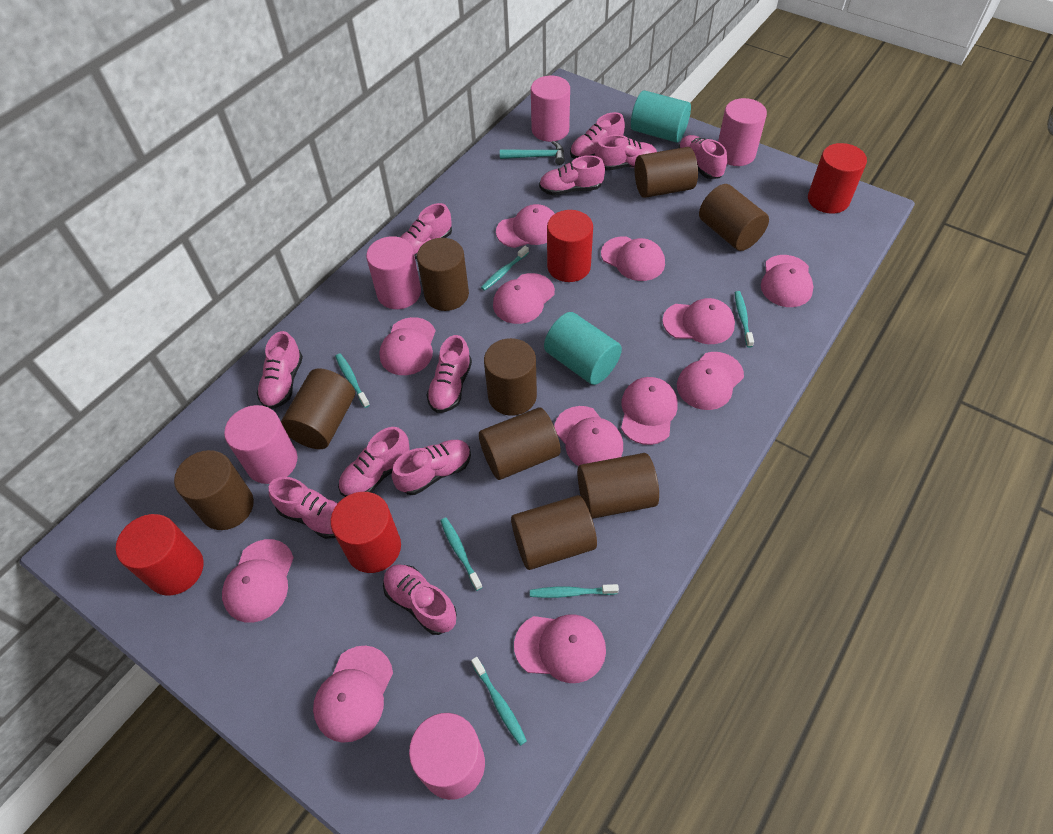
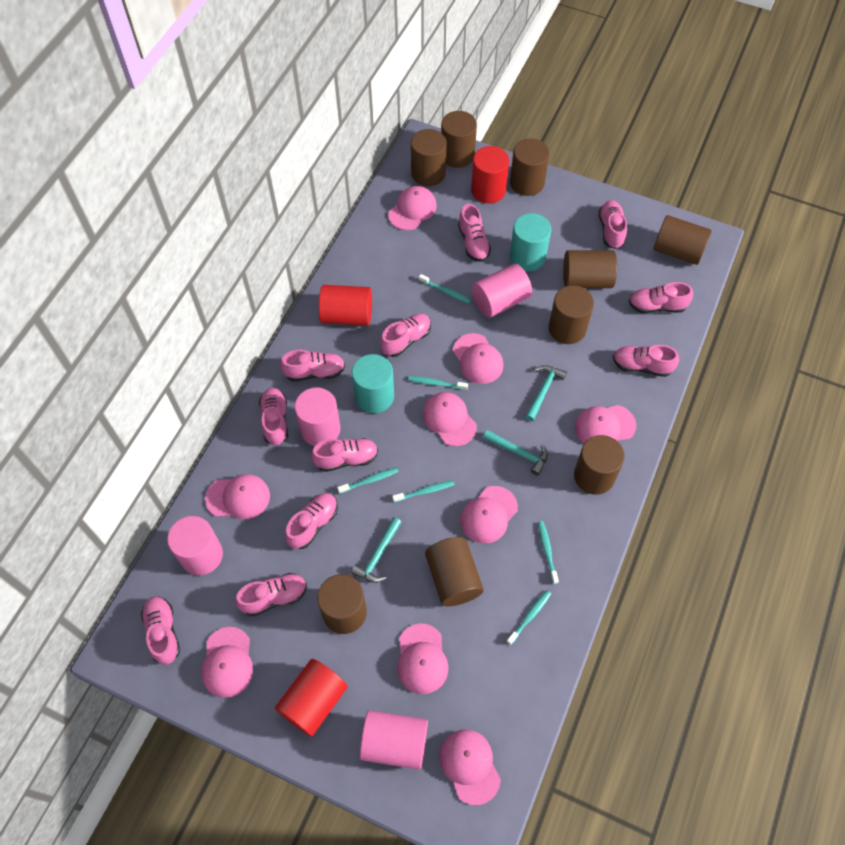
pink cap: [222,539,294,623] [313,646,393,743] [379,317,435,375] [493,273,555,324] [496,204,555,248] [514,614,606,683] [554,406,623,466] [601,237,665,281] [621,377,678,445] [662,298,735,344] [677,352,744,410] [761,255,814,307] = 12 -> [201,627,253,698] [205,474,270,519] [388,186,437,230] [397,624,448,694] [423,392,477,446] [439,730,501,805] [453,333,503,384] [460,486,518,543] [575,405,636,443] = 9
pink cylinder: [224,405,297,484] [366,236,421,309] [409,713,485,800] [531,76,570,142] [718,98,767,166] = 5 -> [167,516,223,575] [295,387,341,446] [360,710,428,770] [472,264,532,317] = 4
red cylinder: [116,514,204,595] [330,492,401,573] [547,210,593,282] [808,143,867,214] = 4 -> [275,659,348,737] [319,285,372,326] [471,146,509,204] = 3
turquoise hammer: [500,141,565,165] = 1 -> [351,517,402,583] [483,430,548,476] [525,365,567,421] = 3

